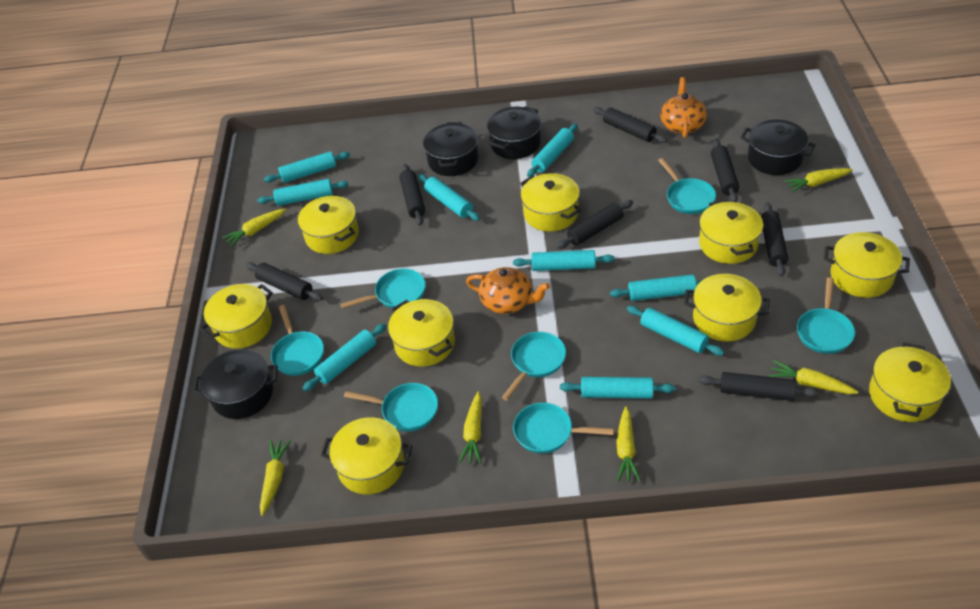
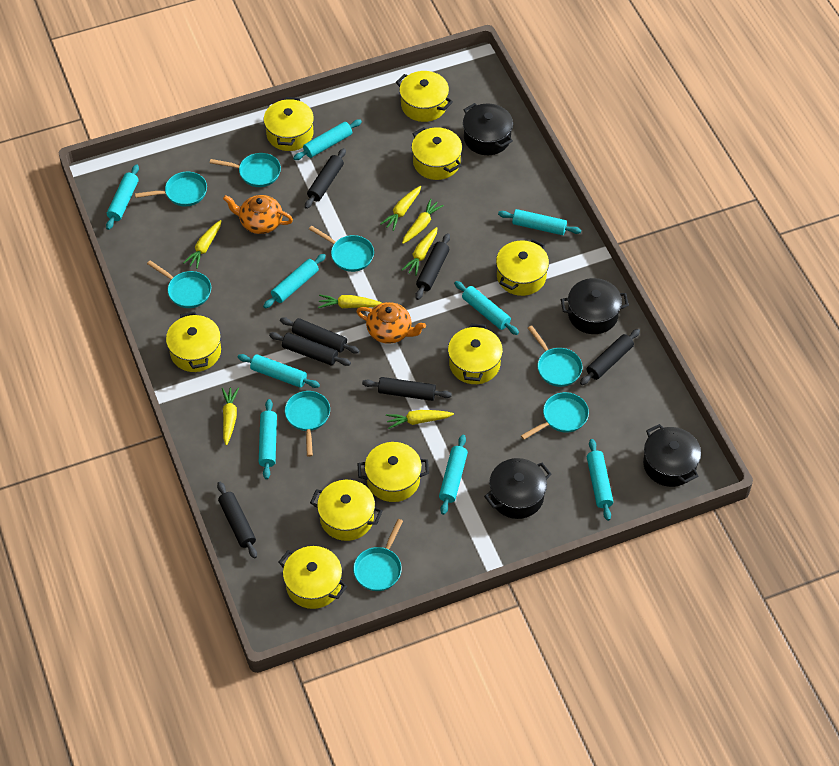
turquoise pan: [271,305,324,376] [340,268,426,309] [344,383,438,432] [502,332,566,401] [513,403,614,454] [658,158,716,214] [797,277,855,354] = 7 -> [135,172,207,206] [147,260,211,308] [210,153,281,187] [285,391,330,457] [309,226,374,272] [353,519,403,591] [521,392,589,440] [528,325,582,387] = 8
yellow carrot: [222,208,286,247] [260,439,291,516] [459,392,482,464] [616,406,641,482] [769,360,858,394] [783,168,853,193] = 6 -> [183,220,221,269] [222,388,239,445] [318,295,381,308] [380,186,421,231] [386,410,454,429] [402,199,444,244] [402,227,438,276] = 7

